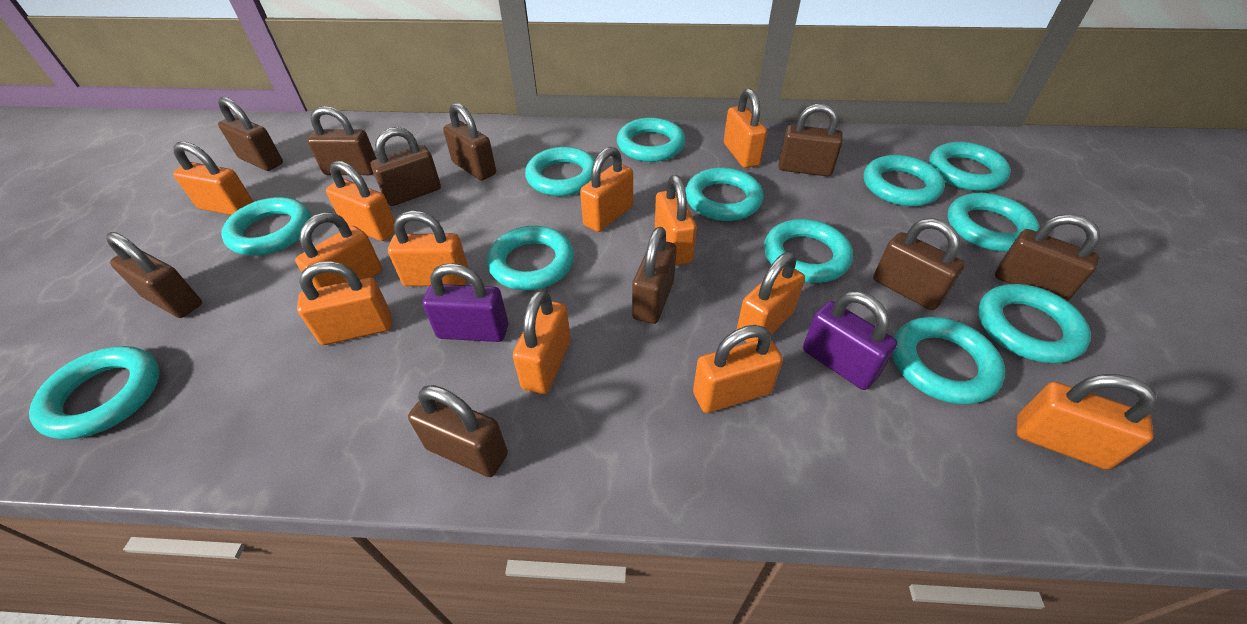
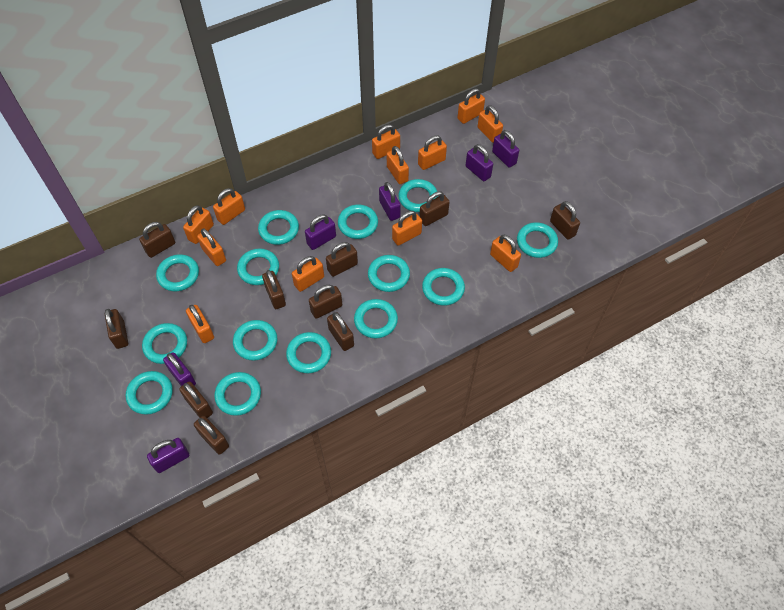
purple padlock: [423,263,508,342] [803,291,898,390] = 2 -> [147,438,189,473] [163,352,196,386] [305,214,336,250] [379,182,401,221] [466,144,493,181] [492,130,519,168] = 6
turquoise ring: [29,346,159,440] [221,197,311,255] [487,226,574,290] [525,147,595,196] [617,117,686,162] [685,167,764,221] [764,219,853,283] [864,155,945,206] [892,317,1005,405] [929,142,1011,191] [947,193,1040,252] [978,284,1091,363] = 12 -> [126,371,173,415] [142,323,187,364] [156,254,199,291] [214,372,261,416] [233,320,277,361] [237,248,279,285] [258,210,299,245] [286,332,331,373] [338,204,378,239] [354,299,398,338] [368,255,410,292] [398,179,438,212] [422,268,465,306] [517,222,558,258] = 14

